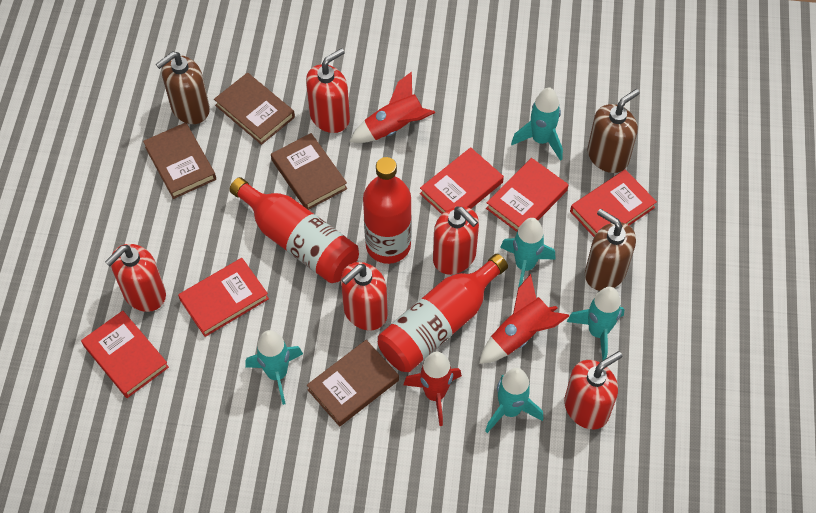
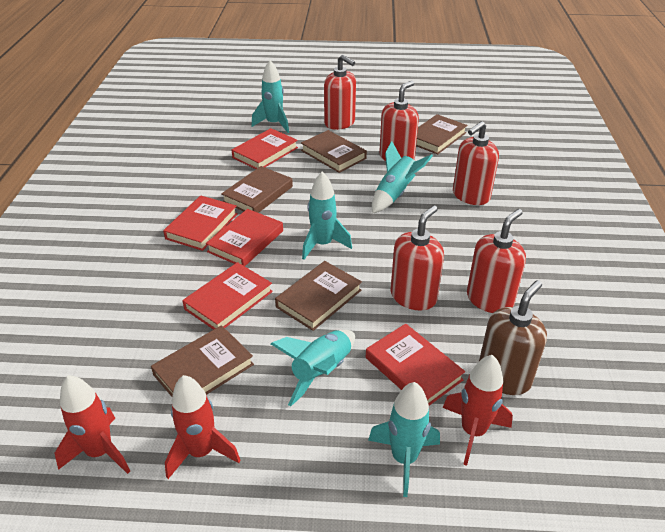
brown book: [143,122,216,199] [214,73,295,145] [271,133,347,210] [307,340,399,426] = 4 -> [151,325,254,397] [221,166,293,213] [275,261,362,331] [301,130,367,173] [416,114,467,155] = 5
brown soap dispenser: [156,51,210,124] [585,209,636,291] [587,89,640,173] = 3 -> [479,280,547,395] = 1
red bottle: [229,177,359,283] [363,157,412,264] [378,254,508,372] = 3 -> none = 0

